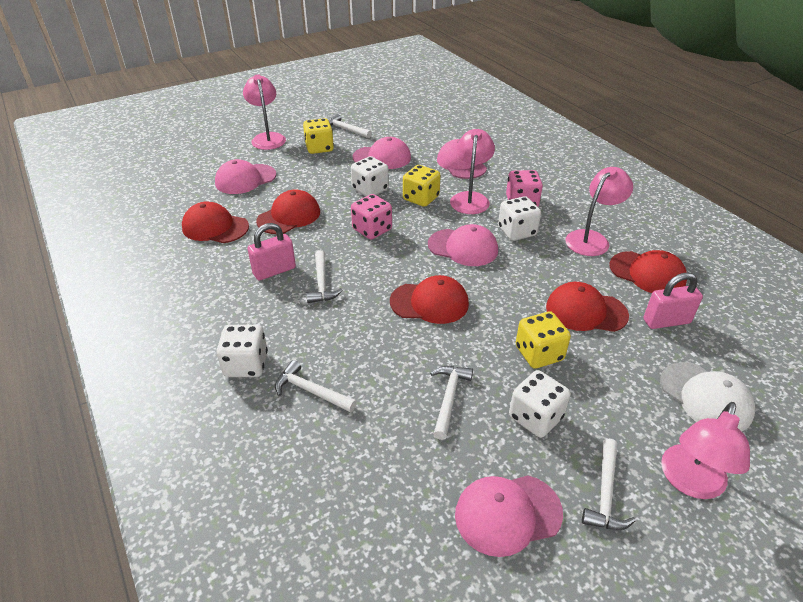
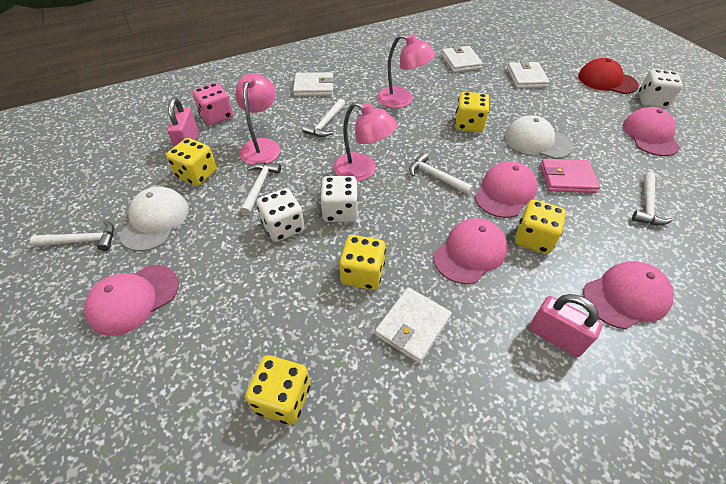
pink dice: [351,194,392,239] [506,170,543,207] = 2 -> [192,83,233,125] = 1
pink lamp: [243,74,286,150] [450,129,495,214] [565,167,633,256] [661,402,750,499] = 4 -> [235,73,280,165] [333,102,397,181] [377,34,436,108] = 3
pink wallet: none = 0 -> [540,159,600,193] = 1
red cap: [182,202,249,243] [256,189,320,234] [390,275,469,324] [546,282,629,332] [609,250,687,293] = 5 -> [578,58,639,94] = 1
white cap: [660,362,755,432] = 1 -> [119,186,189,251] [505,115,573,159] = 2
white dice: [217,325,268,377] [351,156,389,196] [498,196,541,241] [509,370,571,438] = 4 -> [256,188,305,242] [320,176,358,222] [639,69,683,108] = 3
white wallet: none = 0 -> [293,72,334,96] [375,287,452,363] [441,45,483,72] [507,60,550,88] = 4
yellow dice: [303,118,334,154] [403,165,441,207] [516,311,571,369] = 3 -> [166,138,217,186] [245,355,311,425] [339,235,386,290] [455,92,489,132] [515,200,566,254] = 5

